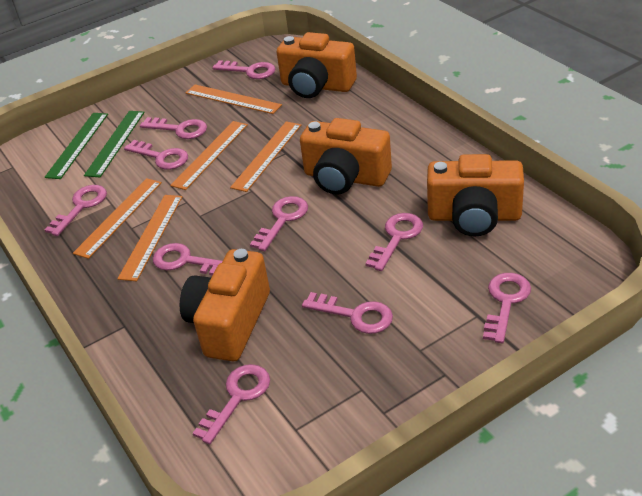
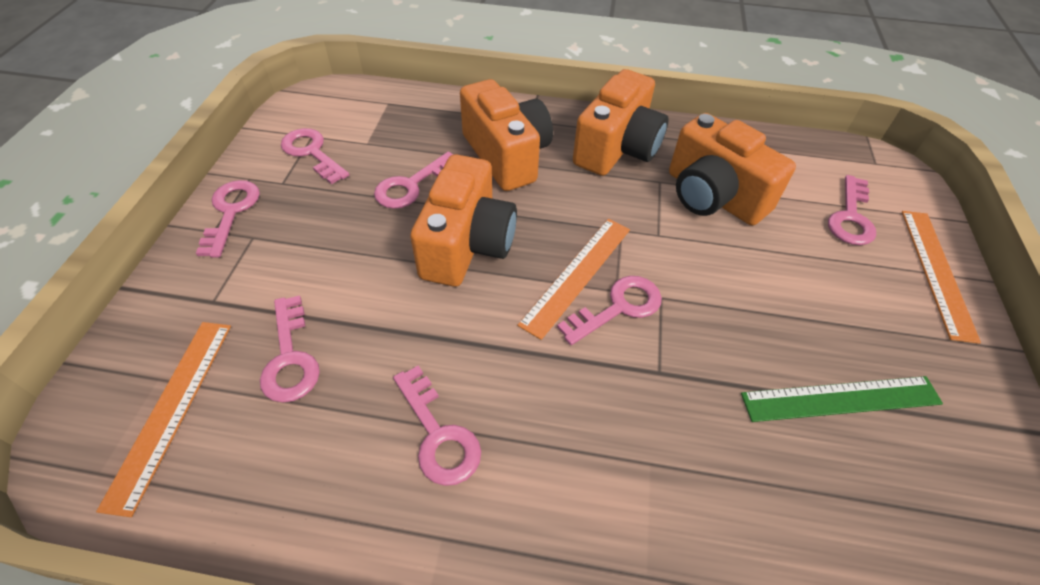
green ruler: [45,113,108,179] [84,111,145,177] = 2 -> [741,376,943,422] = 1
orange ruler: [73,178,162,259] [117,195,182,281] [170,121,248,190] [186,84,282,114] [230,121,301,192] = 5 -> [96,322,231,517] [517,219,630,340] [902,211,981,344] = 3
pink key: [45,185,107,236] [124,140,188,170] [140,117,207,139] [153,243,222,275] [193,364,270,444] [212,60,275,79] [250,196,308,251] [302,292,393,334] [365,213,423,271] [483,273,531,343] = 10 -> [196,180,260,258] [260,295,320,403] [281,128,349,184] [374,152,454,209] [393,366,481,486] [557,276,662,345] [828,175,876,245] = 7

